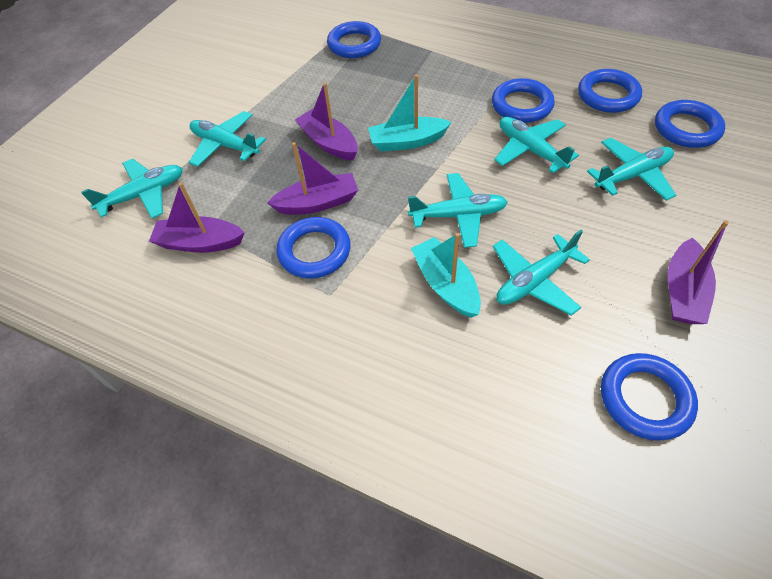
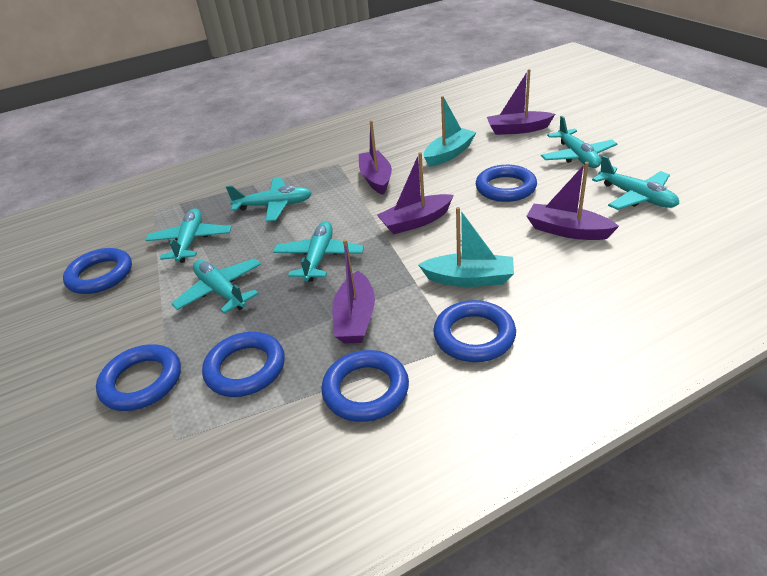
purple boat: [149,182,245,253] [267,142,358,215] [295,83,357,161] [668,221,729,324] = 4 -> [332,239,375,343] [359,120,392,195] [377,152,454,234] [487,69,555,135] [527,162,619,240] = 5

